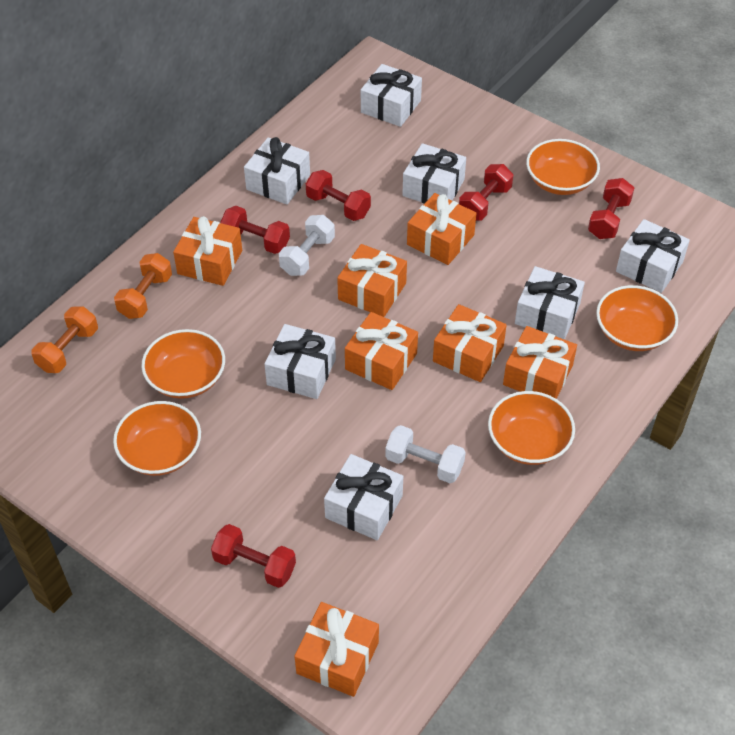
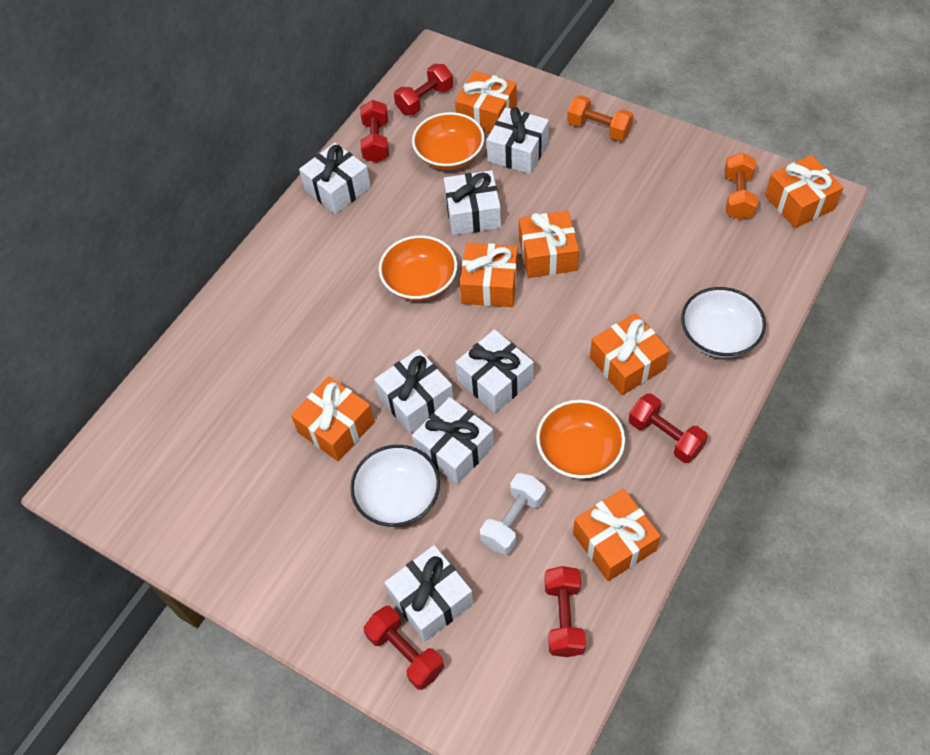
orange bowl: [113,401,201,476] [141,329,225,399] [488,391,575,465] [526,139,600,195] [596,285,678,351] = 5 -> [379,235,457,301] [412,112,484,170] [536,400,625,479] = 3
white bowl: none = 0 -> [350,445,440,527] [681,287,766,358] = 2
white dumbbell: [279,215,335,276] [385,425,466,483] = 2 -> [480,473,546,555] = 1

